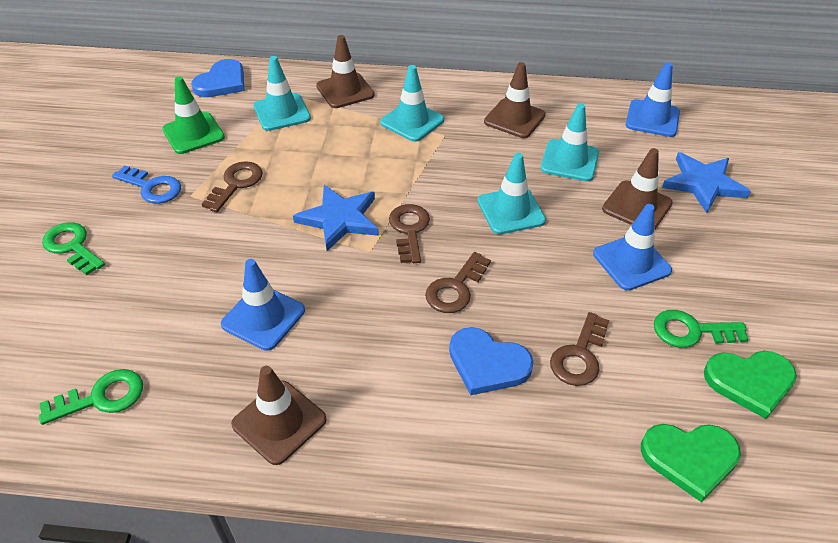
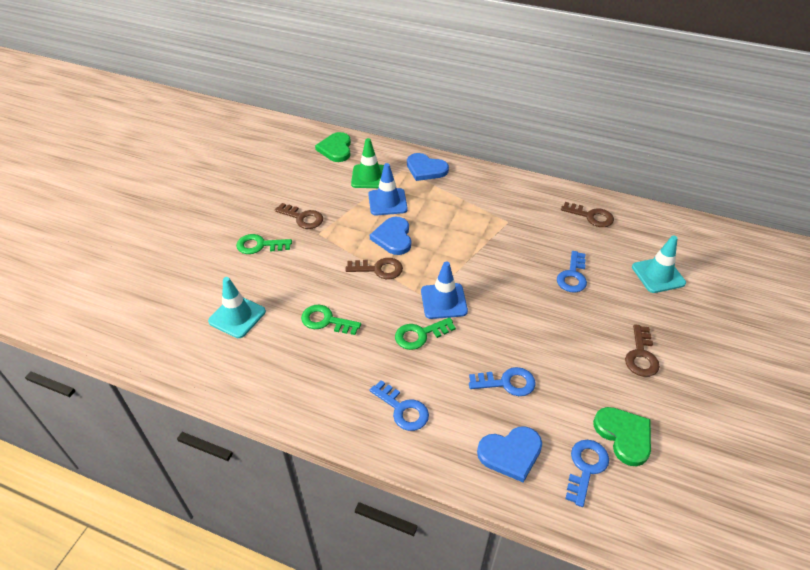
blue heart: [191,59,244,97] [449,327,534,395] = 2 -> [370,217,411,255] [407,153,449,181] [477,426,542,483] = 3
blue key: [112,166,181,204] = 1 -> [370,380,429,431] [469,367,536,396] [557,251,587,293] [565,440,609,507] = 4
blue star: [293,185,379,251] [662,152,751,213] = 2 -> none = 0
blue traffic cone: [221,259,305,351] [593,204,672,291] [626,62,680,137] = 3 -> [368,163,408,216] [421,262,468,319] = 2
brown traffic cone: [231,366,327,465] [316,35,374,108] [484,62,546,138] [602,148,673,229] = 4 -> none = 0
turquoise traffic cone: [253,56,311,131] [380,65,444,142] [478,153,546,234] [540,103,599,181] = 4 -> [208,277,266,338] [632,235,686,293] = 2

